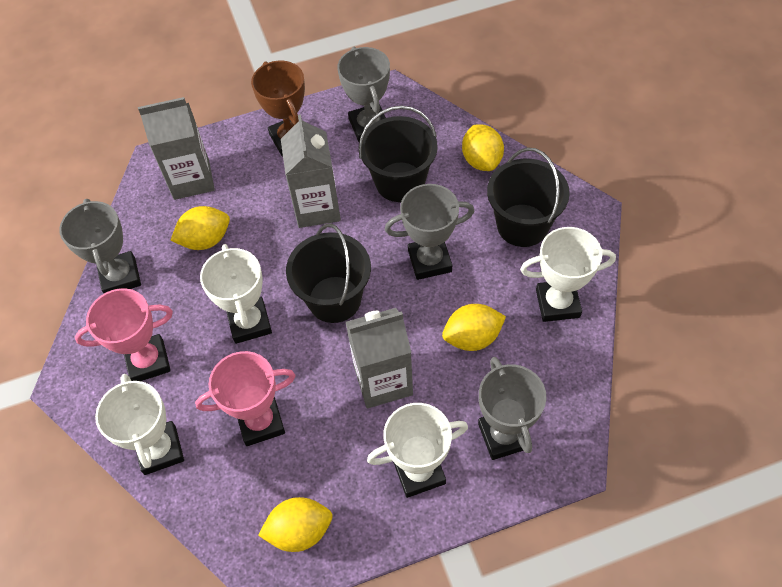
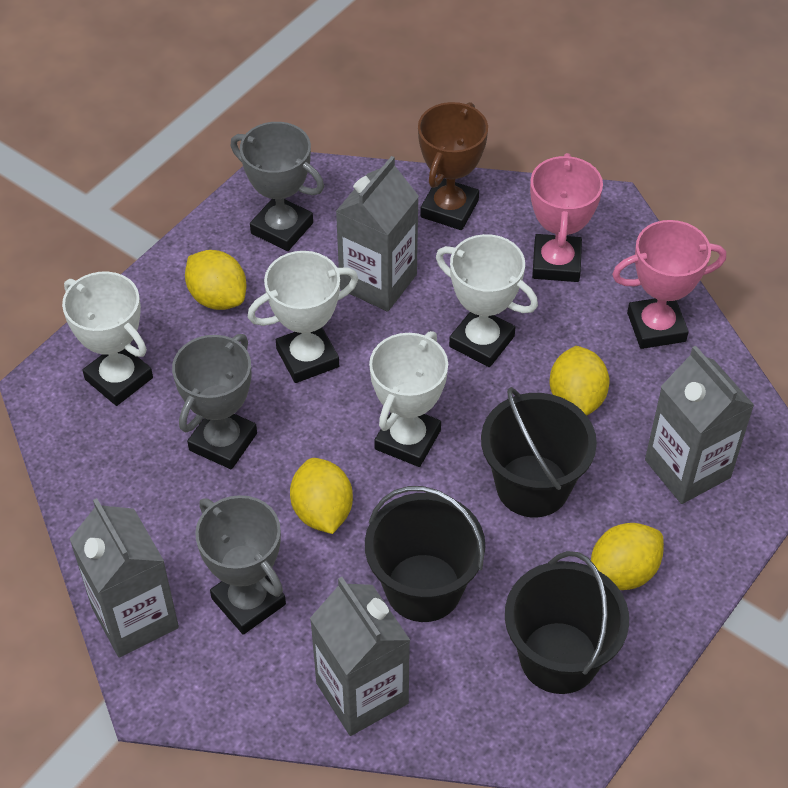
grey carton: [138,97,215,200] [281,114,341,228] [346,308,413,408] = 3 -> [70,498,179,658] [310,577,410,736] [336,156,419,312] [645,346,754,504] = 4
grey trophy: [59,199,141,293] [337,47,390,142] [385,184,474,280] [478,357,546,460] = 4 -> [172,334,257,469] [195,495,286,635] [231,122,324,251] = 3

